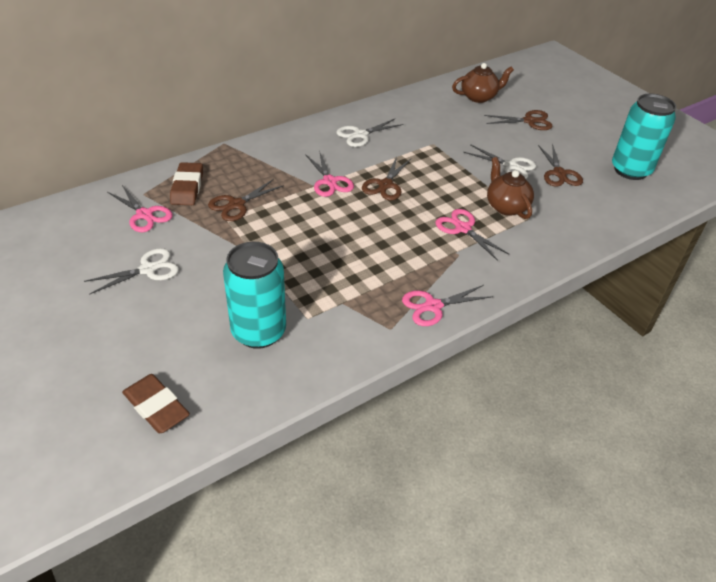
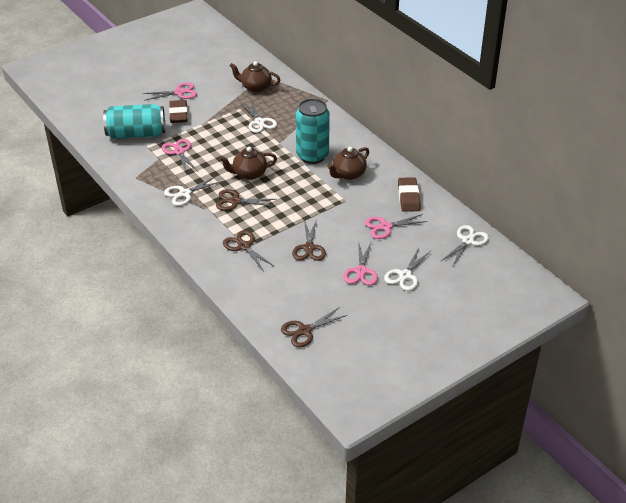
brown teapot: [452,63,514,103] [487,157,534,219] = 2 -> [219,147,277,180] [229,61,280,92] [327,147,369,180] = 3
white scissors: [84,248,179,295] [336,118,404,147] [463,144,536,179] = 3 -> [164,176,223,206] [241,101,277,133] [384,248,431,291] [441,225,489,266] = 4

